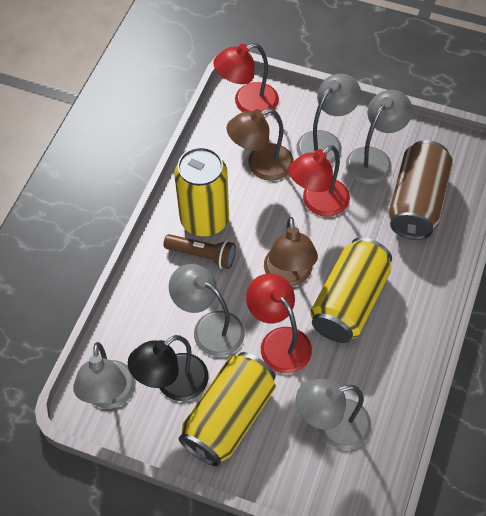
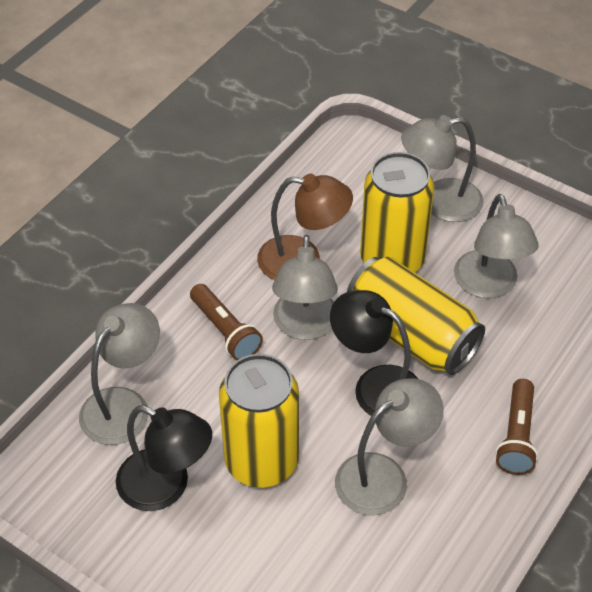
black lamp: [128,335,209,401] = 1 -> [116,405,212,511] [330,290,418,416] = 2
brown can: [389,140,453,240] = 1 -> none = 0
brown flashlight: [163,234,236,269] = 1 -> [190,284,263,360] [495,379,538,475] = 2
brown lamp: [226,108,294,181] [264,217,318,286] = 2 -> [257,174,353,280] = 1
red lamp: [213,43,279,115] [246,273,312,374] [289,145,350,217] = 3 -> none = 0

